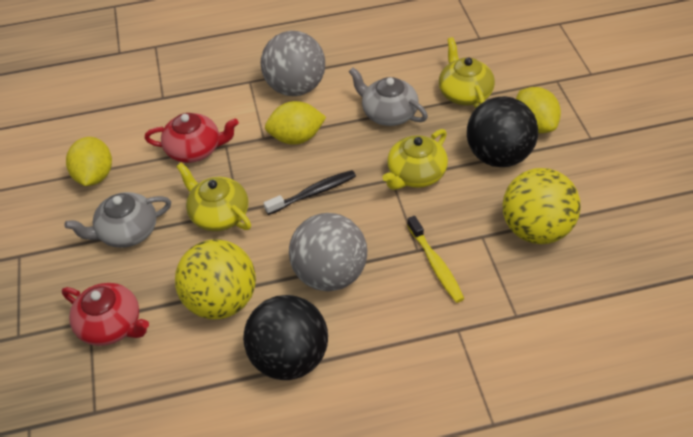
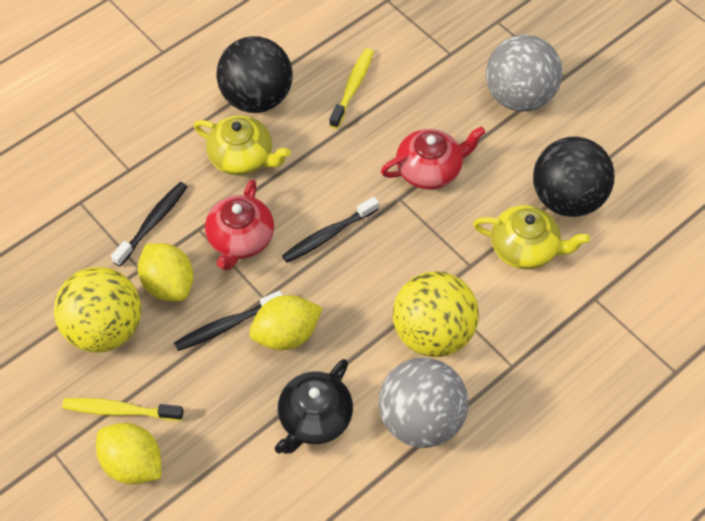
black teapot: none = 0 -> [275,359,353,454] = 1
black toothbrush: [264,170,356,215] = 1 -> [111,182,188,266] [174,291,283,351] [282,197,379,263] = 3
grey teapot: [65,192,171,248] [349,67,428,126] = 2 -> none = 0
yellow teapot: [176,162,251,231] [382,129,448,190] [439,37,495,108] = 3 -> [194,115,291,175] [473,205,590,269] = 2
yellow toothbrush: [407,216,464,303] = 1 -> [62,398,184,421] [329,48,374,129] = 2

